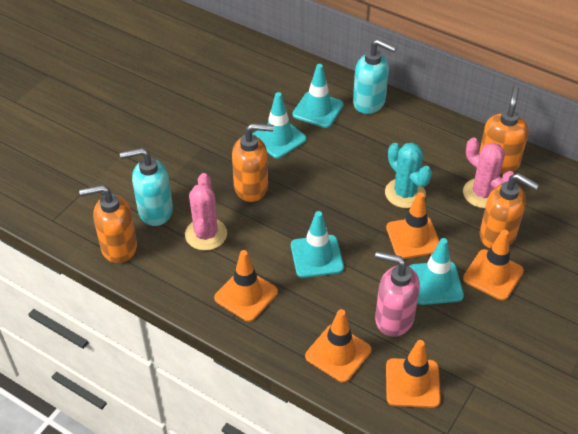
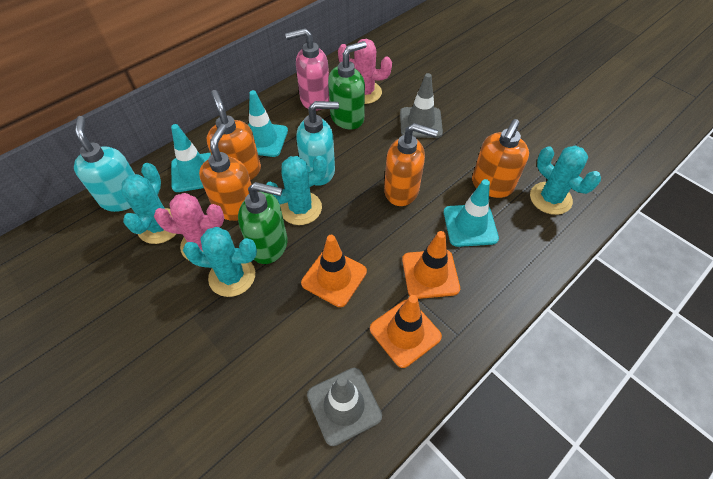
green soap dispenser: none = 0 -> [238,182,287,264] [328,41,367,129] = 2
grey traffic cone: none = 0 -> [307,368,382,446] [400,73,443,138] = 2
orange traffic cone: [214,250,278,322] [305,309,371,383] [386,192,439,259] [386,340,441,408] [463,230,524,300] = 5 -> [301,235,367,307] [370,295,442,368] [402,231,460,299] = 3
turquoise cactus: [385,142,432,208] = 1 -> [121,163,176,244] [183,227,257,297] [266,156,327,225] [530,145,601,215] = 4
turquoise traffic cone: [253,92,307,158] [291,211,344,278] [292,64,344,128] [409,238,464,305] = 4 -> [171,124,211,192] [248,90,288,157] [444,179,499,247] = 3

